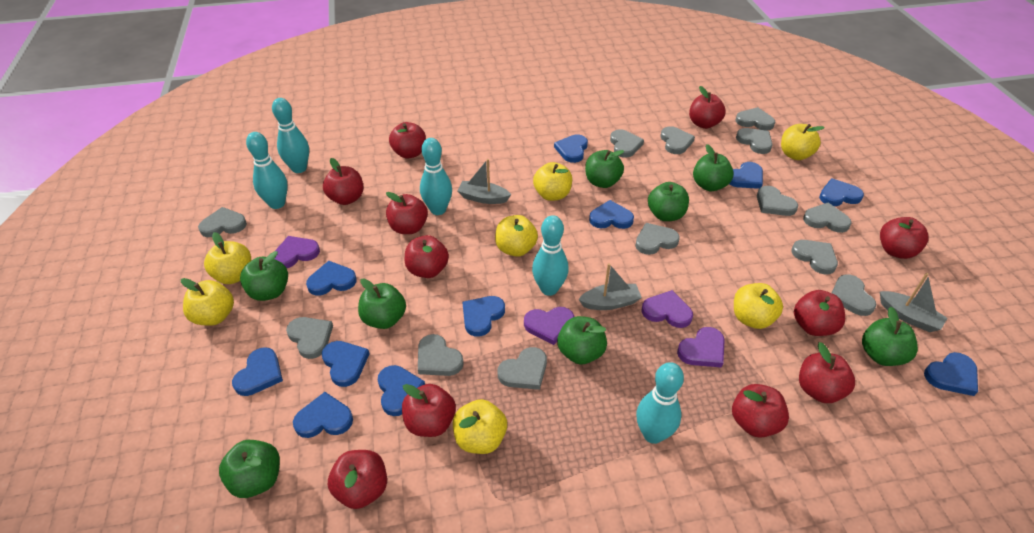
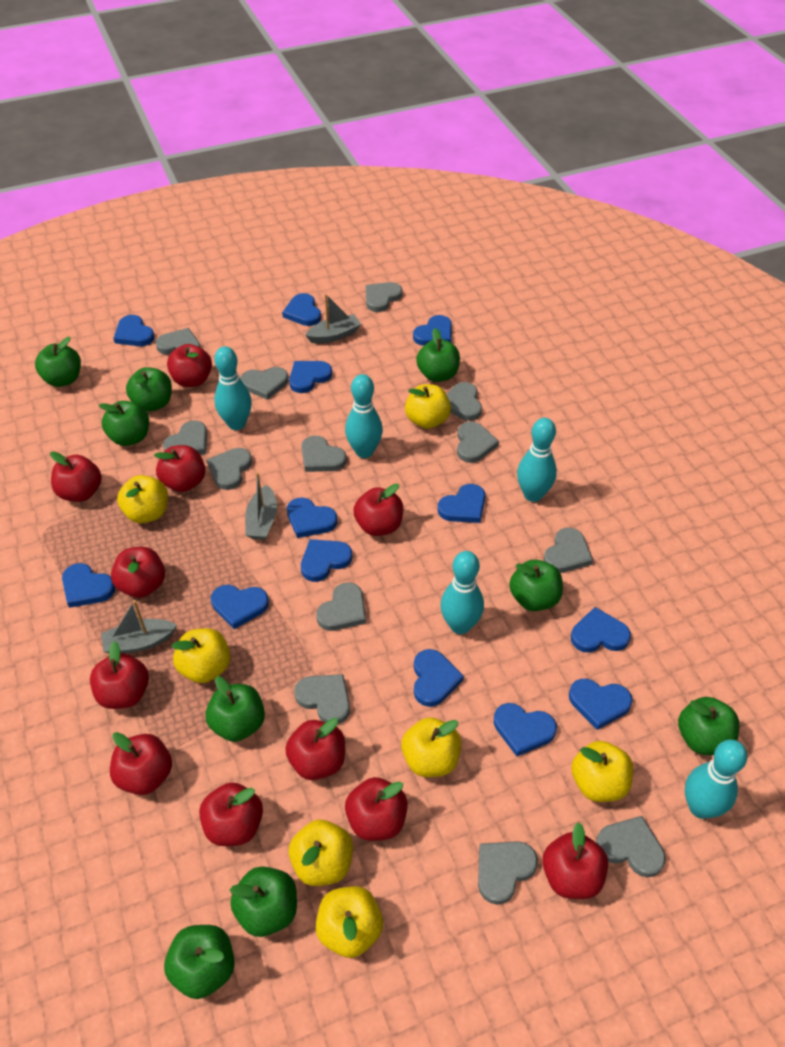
blue heart: [232,347,283,396] [293,392,353,438] [306,261,357,296] [322,341,370,387] [378,365,425,416] [462,296,505,336] [554,134,588,163] [589,200,634,229] [729,162,763,189] [819,178,864,206] [924,352,978,396] = 11 -> [62,563,115,608] [113,315,155,346] [211,585,269,629] [282,293,321,326] [287,497,337,538] [289,361,332,393] [301,539,352,582] [413,315,452,346] [414,649,464,707] [438,484,485,523] [494,703,557,756] [569,679,632,730] [571,607,631,653] = 13
green apple: [219,440,280,498] [240,251,288,301] [358,279,406,329] [557,316,607,364] [585,150,624,188] [648,182,689,221] [693,144,734,191] [862,306,918,366] = 8 -> [35,337,81,387] [99,401,149,446] [126,367,172,411] [164,925,235,999] [205,676,265,742] [230,866,297,937] [416,328,460,382] [509,560,563,611] [678,697,739,755] = 9
purple heart: [275,236,320,268] [524,307,574,345] [642,290,693,328] [677,327,725,368] = 4 -> none = 0

